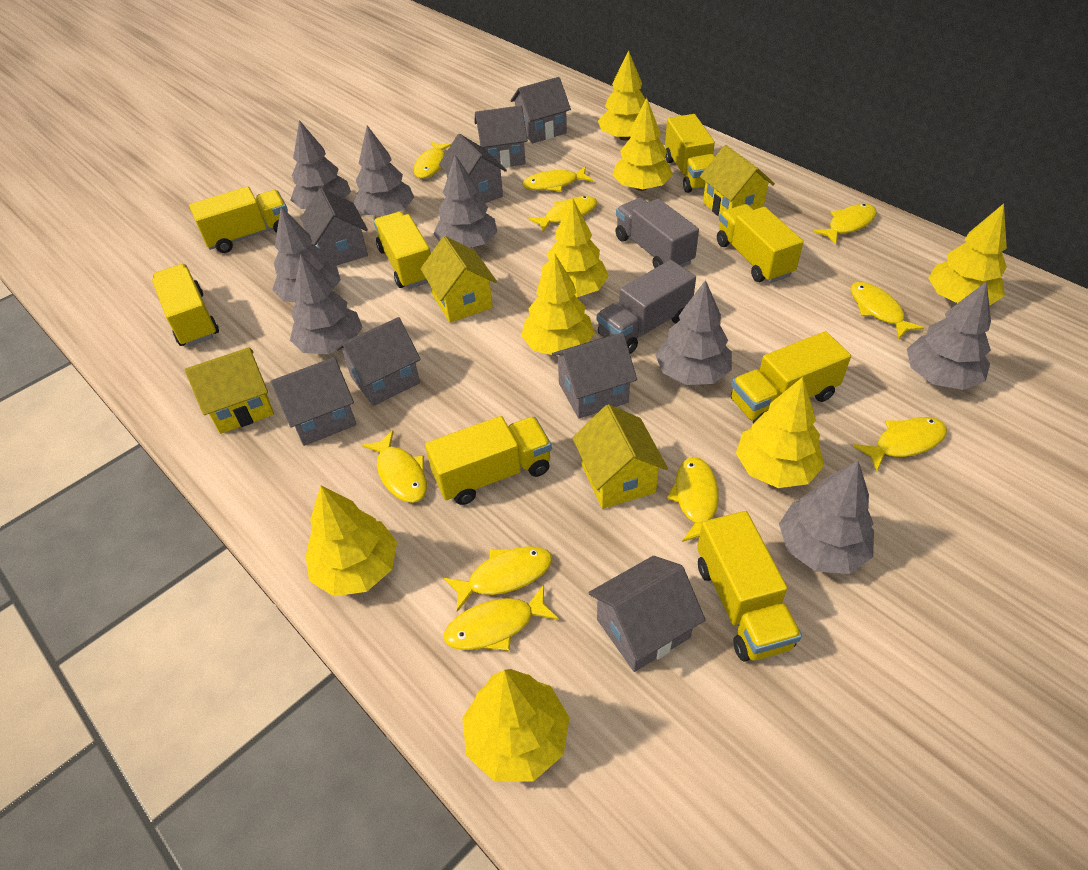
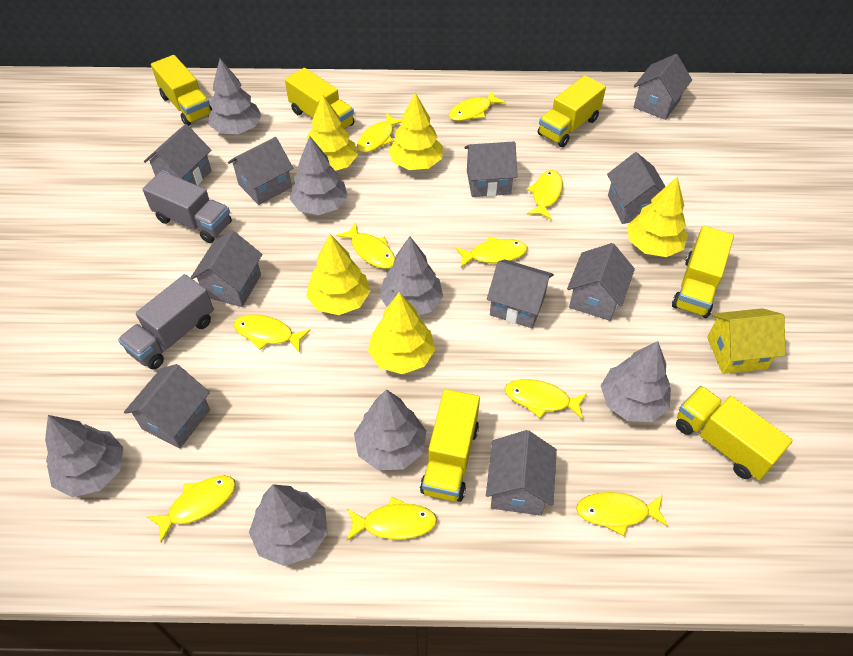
grey house: [271,357,356,446] [300,188,368,266] [336,317,421,406] [439,134,507,203] [474,106,528,168] [510,77,571,143] [552,333,637,418] [588,556,705,672] = 8 -> [124,364,210,449] [144,124,212,186] [190,230,262,307] [228,137,293,205] [464,141,517,197] [486,430,557,516] [487,260,554,328] [567,243,635,321] [607,152,666,224] [634,54,692,120] = 10
grey tree: [272,207,341,302] [290,254,363,354] [291,120,351,209] [354,125,414,216] [433,155,497,248] [655,280,732,385] [779,461,874,574] [907,281,991,390] = 8 -> [45,415,123,497] [208,59,262,134] [249,484,327,566] [290,136,348,215] [354,389,426,470] [379,236,443,315] [601,341,671,422] = 7
yellow house: [184,347,274,434] [420,236,497,323] [572,404,668,509] [700,145,775,216] = 4 -> [707,308,785,374] = 1
yellow tree: [305,485,397,596] [462,669,570,782] [521,254,595,356] [540,198,609,297] [598,50,646,141] [612,98,673,191] [736,377,824,488] [928,204,1007,306] = 8 -> [306,234,370,315] [307,94,358,171] [368,292,436,374] [388,93,443,170] [627,177,688,257] = 5
yellow truck: [152,264,219,347] [189,186,288,253] [373,212,431,289] [425,416,552,505] [665,114,715,193] [697,511,802,662] [717,204,803,283] [731,331,851,423] = 8 -> [151,55,212,126] [285,68,354,129] [420,389,480,502] [538,75,606,147] [672,226,734,318] [676,386,793,480] = 6

